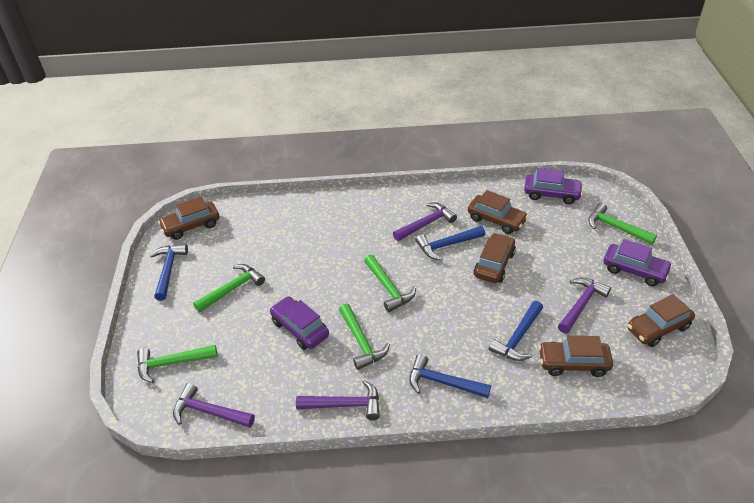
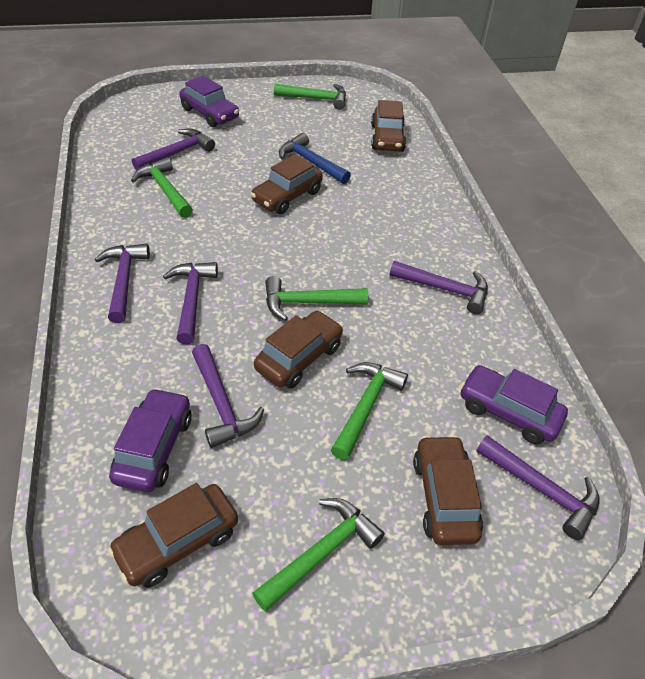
blue hammer: [150,244,188,301] [409,354,491,398] [415,226,485,260] [489,301,543,361] = 4 -> [279,133,351,184] = 1
purple hammer: [173,383,255,428] [296,380,380,420] [393,202,457,241] [558,278,611,333] = 4 -> [95,244,150,323] [132,129,215,170] [163,262,218,344] [192,344,264,448] [390,261,488,314] [476,435,600,540] = 6

